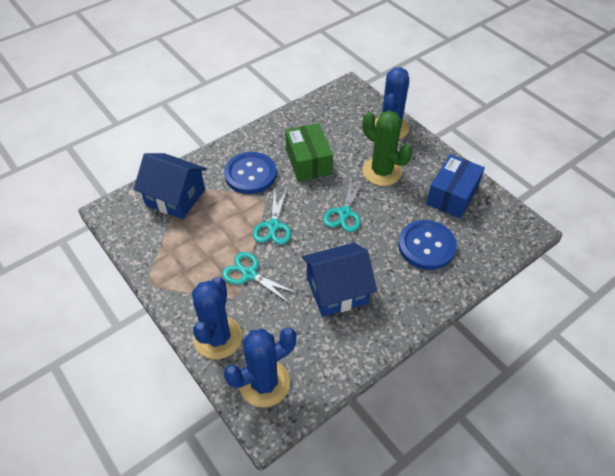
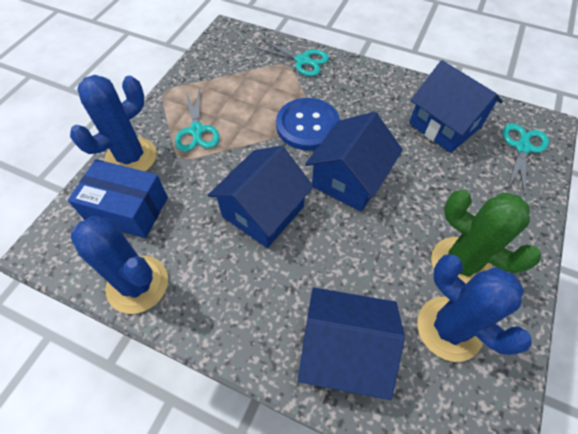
blue button: [224,152,277,194] [398,220,457,270] = 2 -> [276,98,340,150] = 1
blue house: [134,153,207,219] [302,242,377,317] = 2 -> [208,146,314,248] [298,288,405,400] [305,112,403,212] [409,60,503,153] = 4
green box: [285,123,333,182] = 1 -> none = 0

